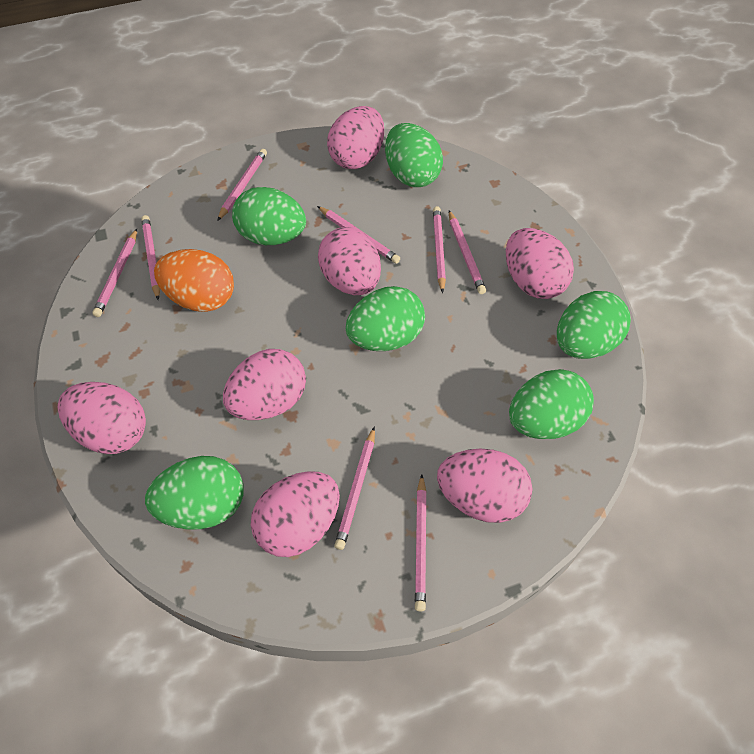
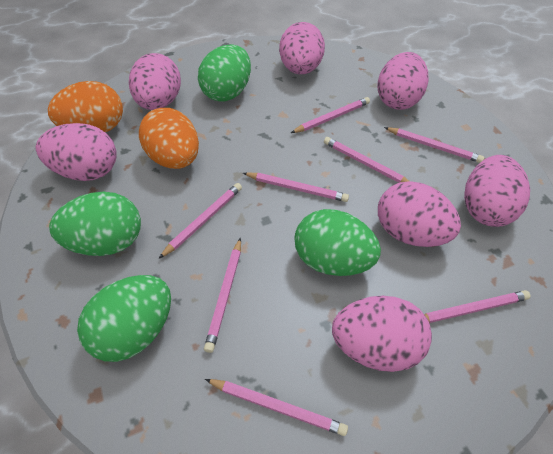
green egg: [145,456,244,530] [232,187,306,245] [346,286,425,351] [385,123,443,187] [509,369,594,439] [557,291,631,359] = 6 -> [49,192,141,256] [77,275,171,362] [198,44,251,102] [295,209,381,276] = 4
orange egg: [154,249,234,312] = 1 -> [48,81,123,132] [139,108,199,169] = 2

